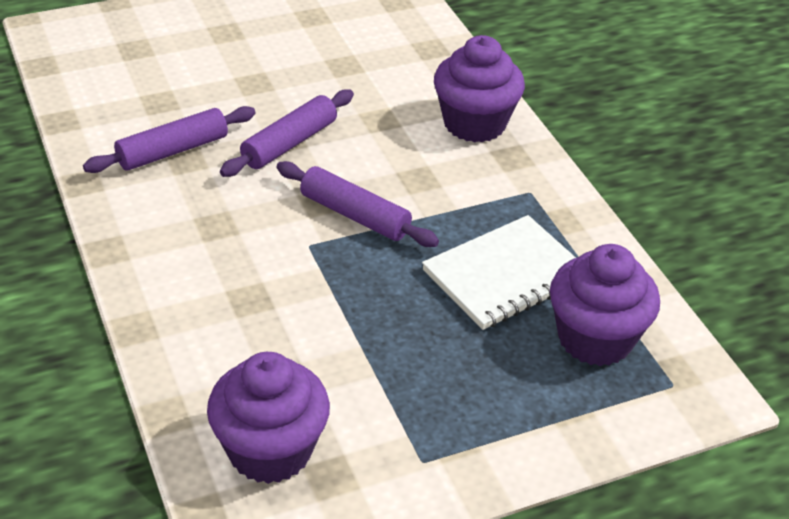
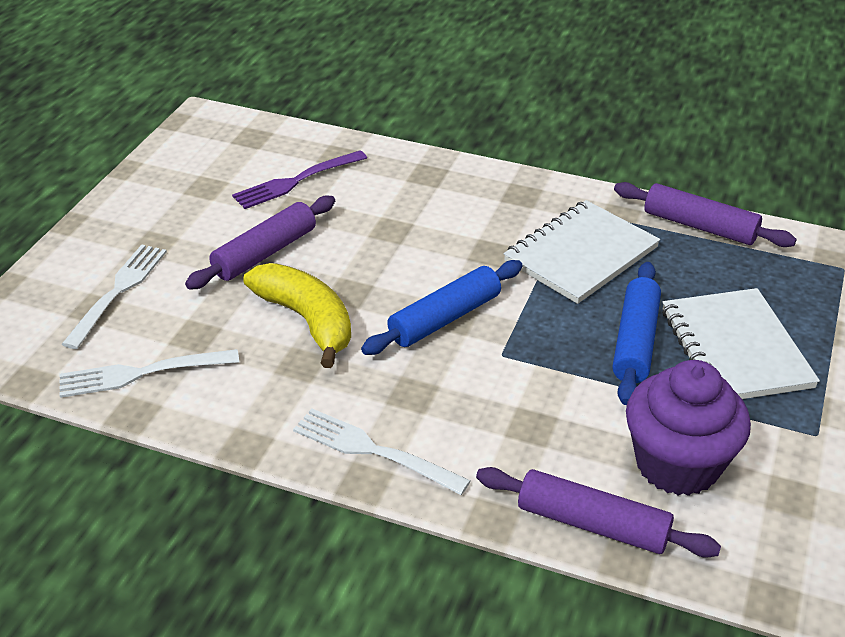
blue rolling pin: none = 0 -> [361,260,523,355] [612,262,661,405] = 2
purple cupcake: [207,352,330,484] [434,35,525,143] [550,244,660,366] = 3 -> [626,360,751,496] = 1
purple fork: none = 0 -> [232,150,367,209] = 1
white fork: none = 0 -> [60,349,239,398] [62,245,167,349] [293,408,471,495] = 3
white notebook: [422,215,576,330] = 1 -> [504,200,660,304] [662,288,820,399] = 2
yellow banana: none = 0 -> [243,263,351,368] = 1

